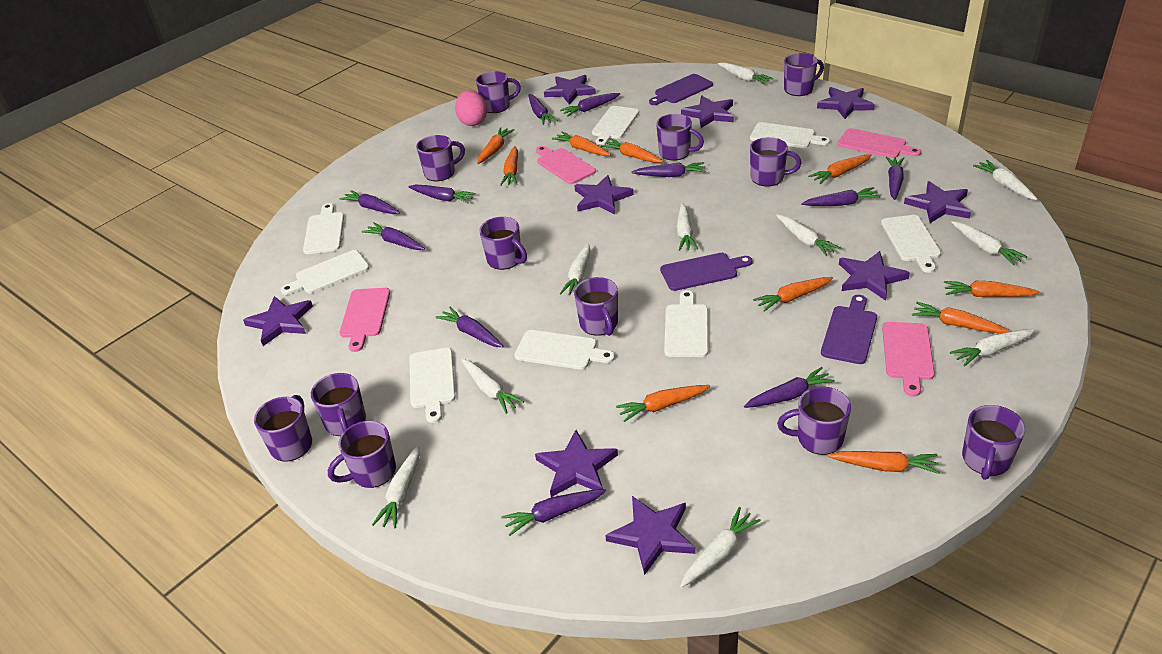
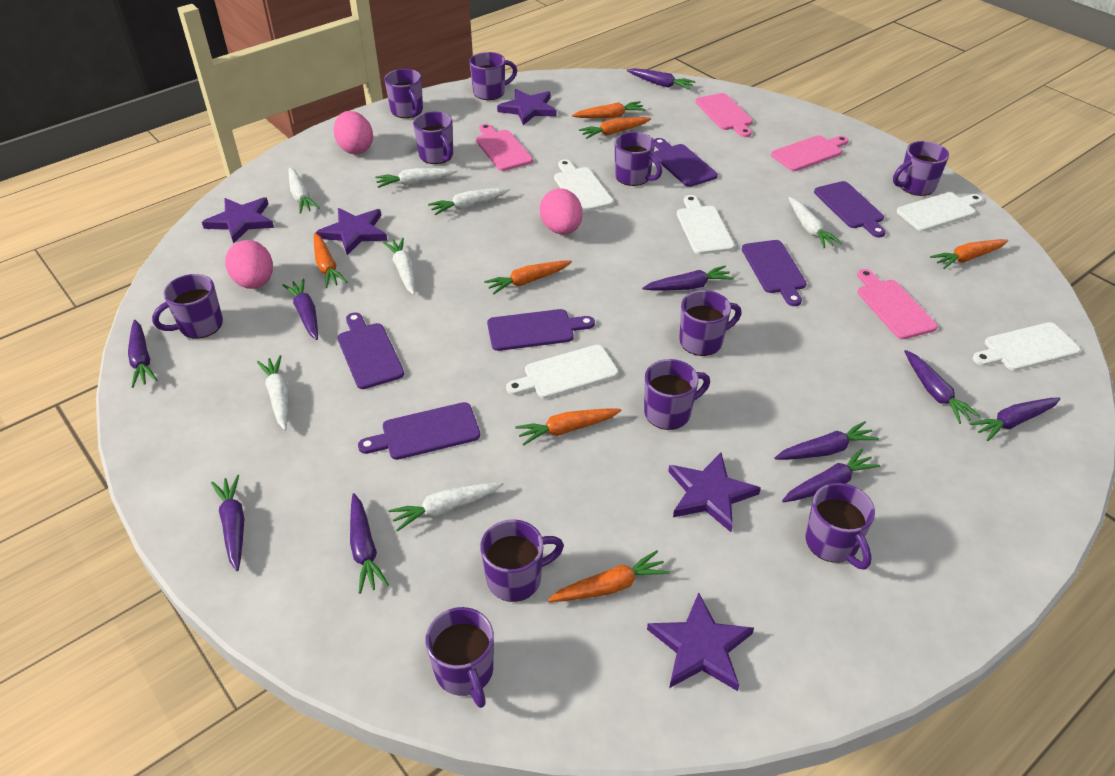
orange carrot: [477,127,515,164] [500,146,518,186] [552,131,611,156] [601,138,663,163] [616,385,710,422] [753,277,833,312] [808,154,872,184] [828,451,940,474] [912,302,1010,333] [944,281,1040,297] = 10 -> [314,233,347,288] [484,261,572,295] [515,408,622,446] [548,550,670,602] [572,101,646,118] [579,117,651,139] [930,239,1009,269] = 7
pink egg: [455,90,487,126] = 1 -> [225,240,273,289] [334,111,373,154] [540,189,583,235] = 3
purple carrot: [339,190,400,214] [362,222,425,250] [408,185,476,203] [436,307,504,347] [501,489,606,536] [528,94,558,125] [560,93,620,117] [631,162,706,177] [744,367,835,408] [801,187,881,206] [886,157,904,200] = 11 -> [128,320,158,388] [211,475,244,571] [282,279,318,340] [350,493,389,594] [627,68,696,90] [642,266,734,290] [774,421,879,460] [782,448,880,502] [904,350,980,424] [969,397,1061,441] = 10
purple cutting board: [649,74,713,105] [660,253,753,291] [821,295,877,364] = 3 -> [338,312,404,389] [358,402,480,460] [487,309,595,351] [654,138,718,187] [742,240,807,306] [814,181,886,238] = 6
purple mug: [254,395,312,461] [311,373,366,436] [328,421,396,488] [416,135,465,181] [476,71,521,113] [479,217,527,270] [574,277,618,336] [656,114,704,161] [750,137,801,187] [777,386,851,455] [784,53,824,96] [962,405,1025,480] = 12 -> [152,274,223,339] [384,69,423,118] [413,112,453,164] [425,607,494,708] [469,52,517,100] [480,519,564,602] [615,132,662,186] [644,359,710,430] [679,290,742,356] [805,483,875,570] [893,141,949,196] = 11
purple star: [243,296,313,346] [535,430,618,497] [544,75,596,105] [574,175,634,214] [605,496,695,575] [681,96,734,128] [817,87,875,119] [839,251,910,301] [904,181,971,223] = 9 -> [202,197,274,244] [316,208,387,255] [497,89,557,125] [647,593,754,691] [668,453,761,532] = 5
white carrot: [372,446,420,528] [462,359,524,414] [560,243,591,295] [676,203,698,251] [680,507,761,588] [718,62,773,85] [776,214,841,256] [950,329,1036,366] [951,221,1027,265] [973,160,1037,200] = 10 -> [257,355,288,430] [289,167,320,214] [375,168,458,188] [383,238,415,295] [389,482,504,532] [428,188,510,215] [789,197,842,248] = 7
white cutting board: [280,250,369,295] [303,203,344,254] [410,348,456,423] [515,330,615,370] [592,106,639,146] [664,290,708,357] [750,122,830,148] [881,215,941,273] = 8 -> [506,345,618,399] [554,159,614,212] [677,195,735,254] [897,192,983,231] [973,322,1080,371] = 5

